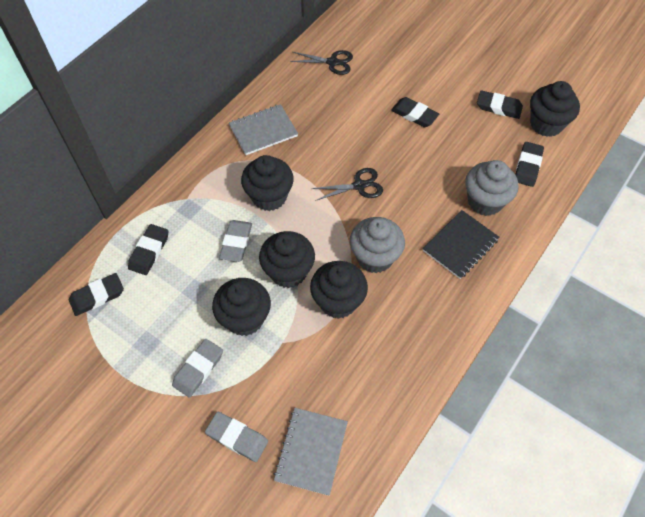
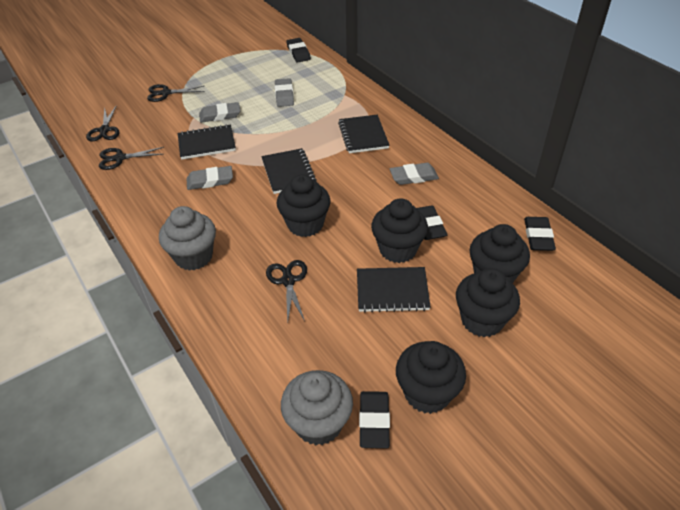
black eraser: [69,273,124,316] [128,224,168,275] [391,97,439,127] [477,90,523,119] [515,142,544,187] = 5 -> [286,38,311,63] [359,391,390,448] [417,206,448,240] [524,217,556,251] = 4
black notebook: [423,210,500,279] = 1 -> [178,124,236,160] [261,148,317,194] [338,115,390,153] [357,267,431,313] = 4
black scissors: [290,50,353,75] [311,168,383,201] = 2 -> [86,105,120,142] [99,147,164,170] [147,84,205,102] [266,260,307,322] = 4
grey eraser: [172,339,223,398] [205,412,268,462] [219,220,252,262] = 3 -> [187,166,233,190] [199,102,241,123] [275,78,294,107] [390,163,439,185] = 4
grey notebook: [229,104,298,155] [274,408,348,496] = 2 -> none = 0

